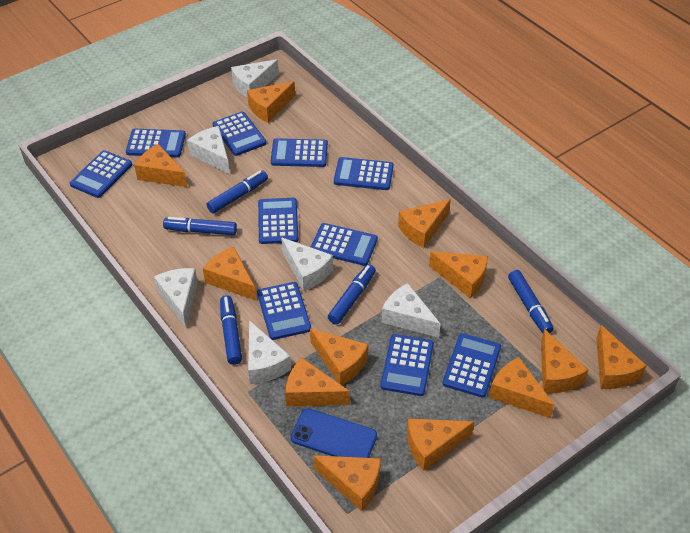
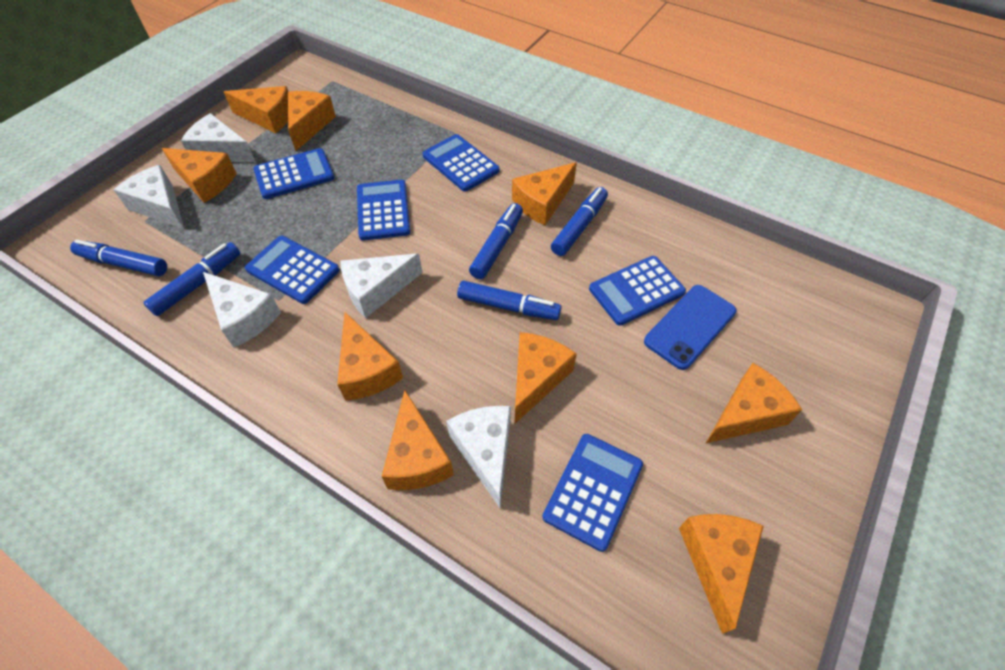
blue calculator: [70,150,132,198] [126,129,186,157] [212,112,267,156] [257,282,311,340] [258,198,299,244] [271,138,328,167] [311,223,378,266] [334,157,394,190] [380,334,434,396] [442,333,501,398] = 10 -> [245,236,340,304] [254,148,334,199] [357,180,410,241] [422,134,499,192] [542,434,643,552] [589,256,686,326] = 6
orange cheese: [134,144,187,187] [203,247,256,300] [247,81,295,123] [285,358,350,406] [310,328,369,385] [313,455,381,511] [398,199,451,248] [407,418,474,471] [429,251,488,298] [489,357,554,418] [541,329,588,393] [596,325,647,389] = 12 -> [162,148,237,203] [224,86,288,133] [288,91,336,151] [337,312,403,401] [382,391,454,490] [512,162,577,225] [515,332,577,423] [679,514,764,634] [706,363,802,443] = 9
white cheese: [154,268,198,327] [187,126,230,174] [231,59,279,98] [248,320,291,384] [281,238,333,291] [381,283,441,338] = 6 -> [114,165,184,229] [181,113,256,162] [203,272,281,347] [341,253,422,318] [446,406,511,508] = 5

